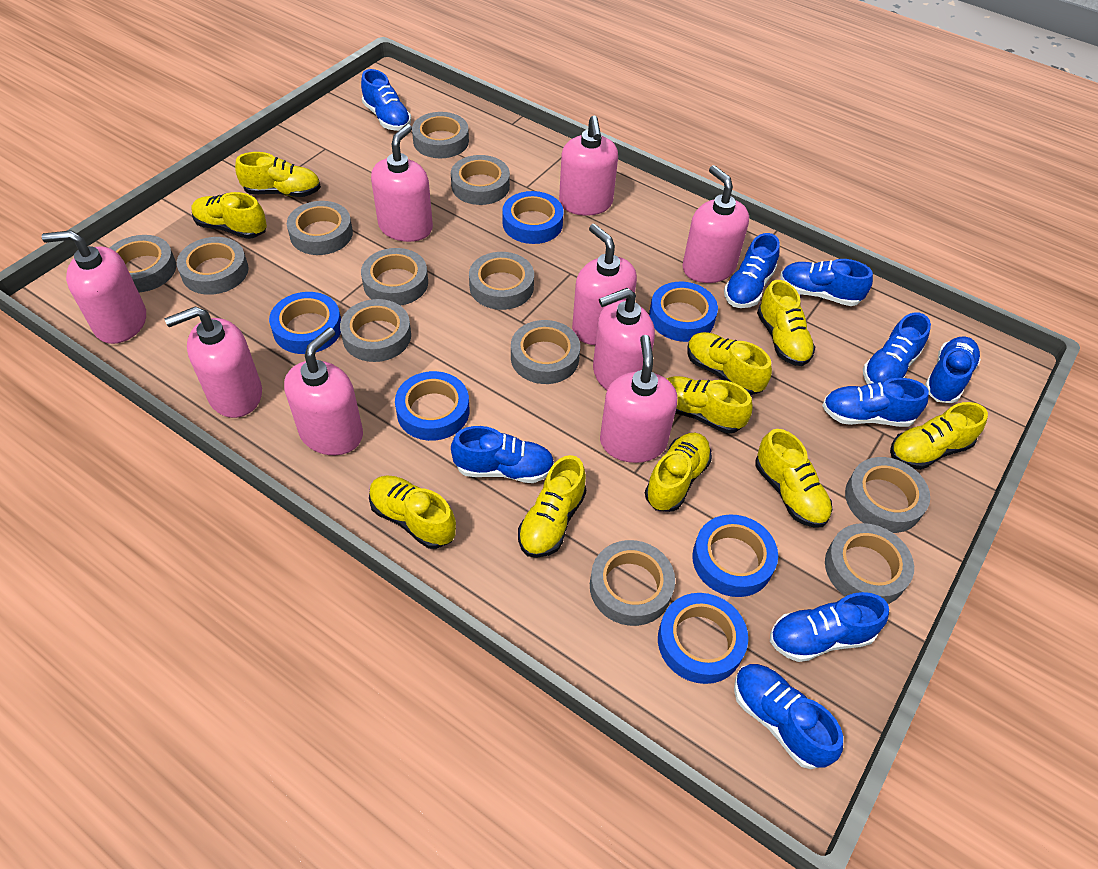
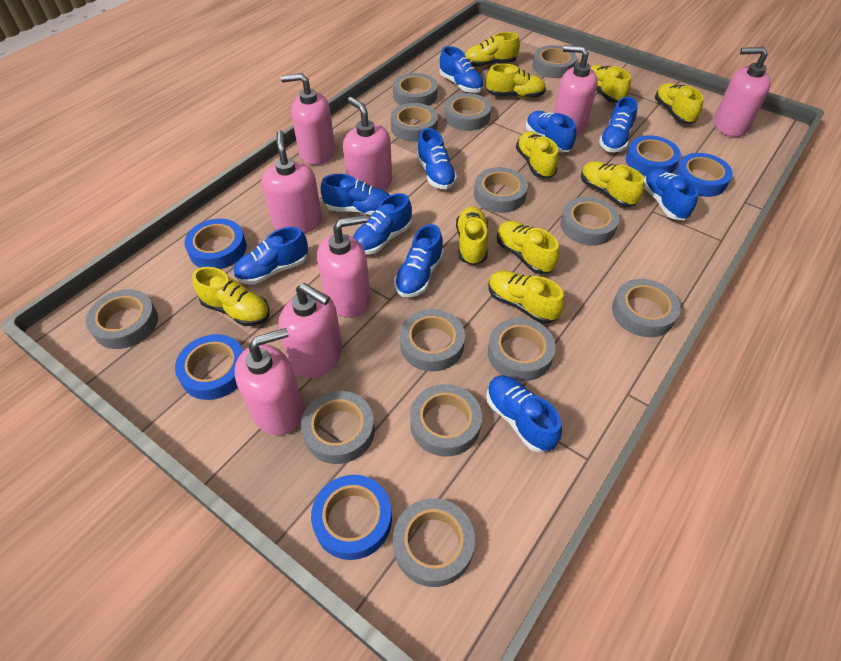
blue shoe: [361,69,411,131] [451,426,554,483] [724,233,780,308] [734,664,843,769] [770,592,889,662] [780,259,873,306] [822,378,929,427] [863,312,931,384] [925,336,981,403] = 9 -> [233,227,308,285] [321,174,390,215] [353,193,412,255] [394,224,444,297] [417,128,457,189] [440,46,484,93] [486,376,562,452] [526,111,576,152] [599,97,638,152] [644,168,698,220] = 10
blue tape: [269,292,341,354] [395,371,469,441] [502,191,564,244] [649,282,718,342] [658,593,748,684] [692,514,778,597] = 6 -> [175,334,243,400] [184,219,247,269] [311,475,392,560] [626,135,681,176] [675,153,733,197] = 5
grey tape: [110,235,176,292] [177,237,249,295] [287,201,353,255] [340,299,411,362] [361,248,428,306] [412,112,469,158] [451,155,510,205] [469,252,534,310] [511,320,580,384] [590,540,675,626] [825,523,914,604] [845,457,930,533] = 12 -> [86,289,158,349] [301,391,375,464] [390,103,438,142] [393,73,437,106] [393,498,475,587] [400,309,465,371] [410,384,482,457] [444,93,491,131] [474,167,528,213] [488,318,556,381] [532,45,577,78] [561,197,620,246] [612,279,681,337] = 13
pink soap dispenser: [42,230,146,344] [165,306,262,418] [284,327,363,455] [371,124,433,242] [559,116,618,216] [572,224,637,345] [593,288,655,390] [600,335,678,463] [682,165,749,283] = 9 -> [235,328,304,435] [261,130,322,233] [279,283,343,379] [281,73,335,165] [317,215,371,318] [343,97,392,191] [554,45,598,135] [714,47,771,137] = 8

